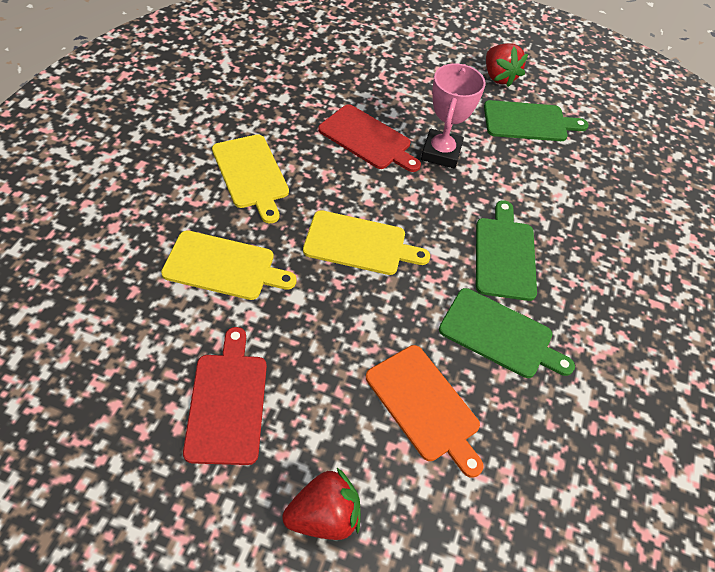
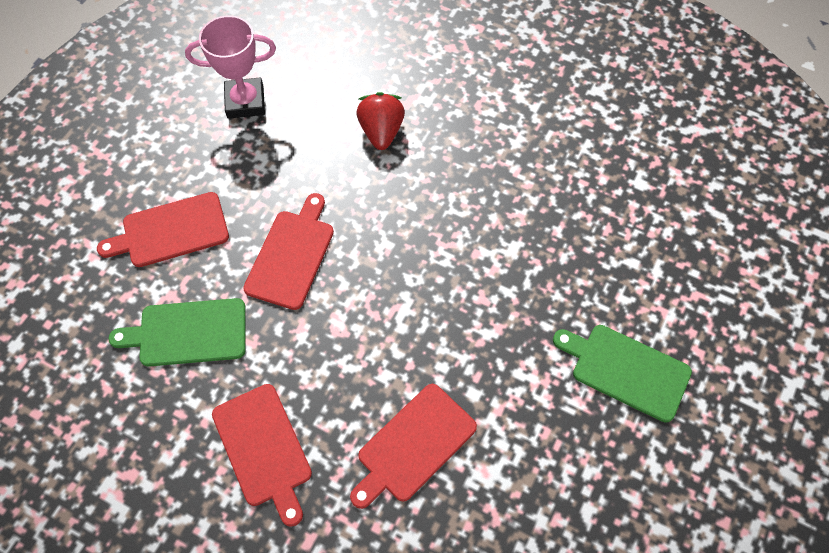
green cutting board: [439,288,575,378] [476,200,537,301] [484,100,588,141] = 3 -> [108,298,246,367] [553,325,692,423] = 2
orange cutting board: [366,345,484,478] = 1 -> none = 0
red cutting board: [183,327,267,465] [318,104,421,172] = 2 -> [97,192,229,267] [212,384,312,527] [243,193,334,310] [350,384,477,509] = 4
red strawberry: [282,468,361,540] [486,43,528,87] = 2 -> [357,92,405,150] = 1
yellow cutting board: [161,230,297,300] [212,134,289,224] [303,210,430,275] = 3 -> none = 0

